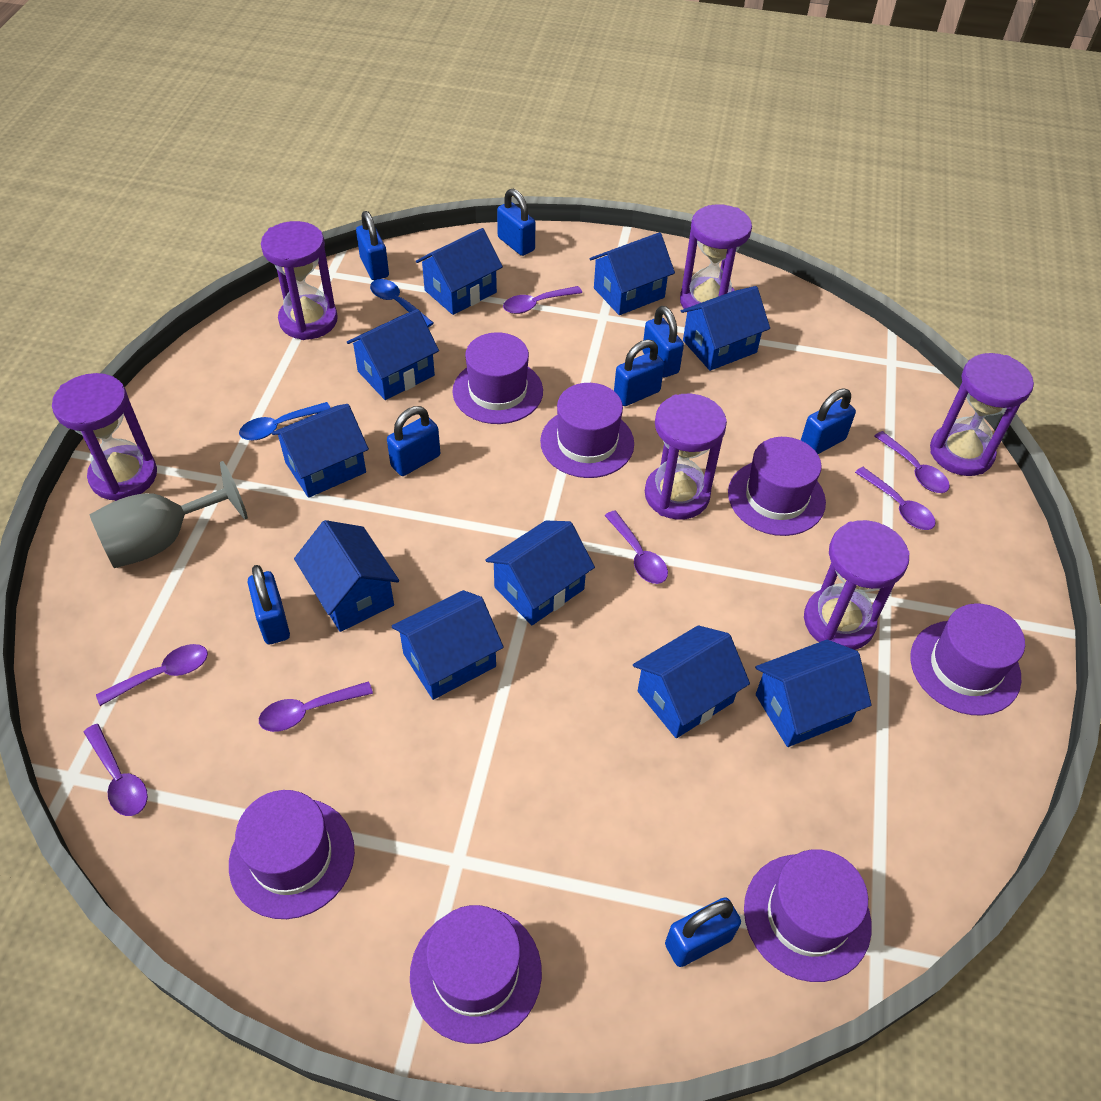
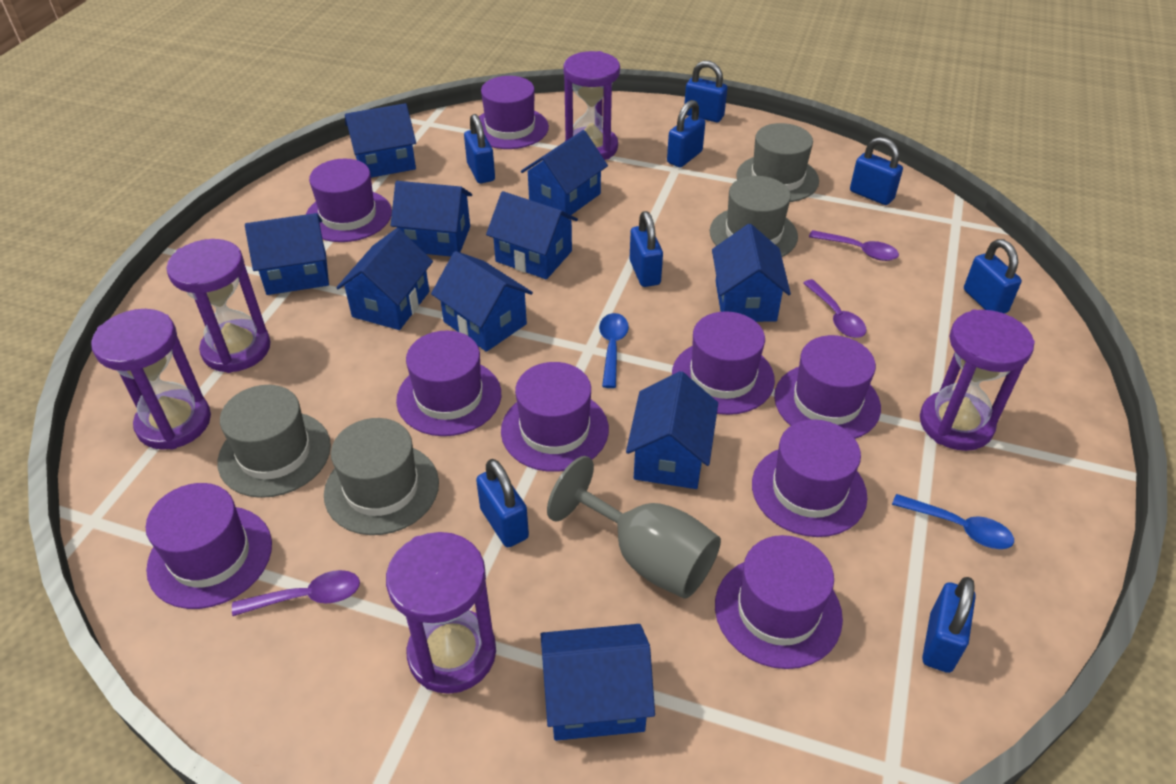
grey hat: none = 0 -> [218,385,331,498] [324,418,439,535] [710,176,798,257] [736,123,819,202] = 4
purple hat: [229,790,355,919] [410,905,542,1044] [452,332,543,424] [540,383,634,478] [728,437,826,536] [744,849,872,982] [910,603,1025,716] = 7 -> [145,483,272,609] [305,159,392,242] [396,330,501,436] [479,76,549,149] [501,362,609,472] [672,311,775,415] [715,535,843,669] [752,419,868,537] [774,335,881,439] = 9
purple hourglass: [52,373,157,501] [261,221,338,340] [645,394,727,520] [680,204,752,309] [804,520,910,650] [930,353,1034,476] = 6 -> [91,309,211,450] [166,239,271,373] [386,532,496,694] [563,51,620,160] [920,310,1035,451] = 5
purple spoon: [84,724,148,816] [96,644,208,706] [259,681,373,732] [503,286,582,314] [605,510,668,584] [855,467,936,530] [874,431,950,493] = 7 -> [232,570,360,616] [803,279,866,338] [809,230,899,261] = 3

